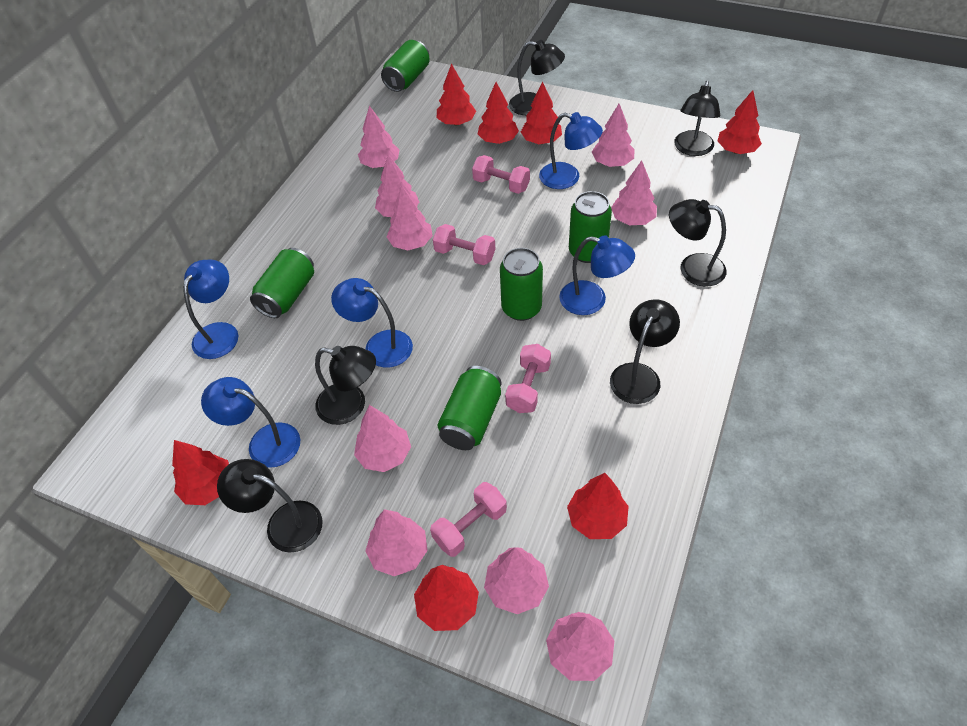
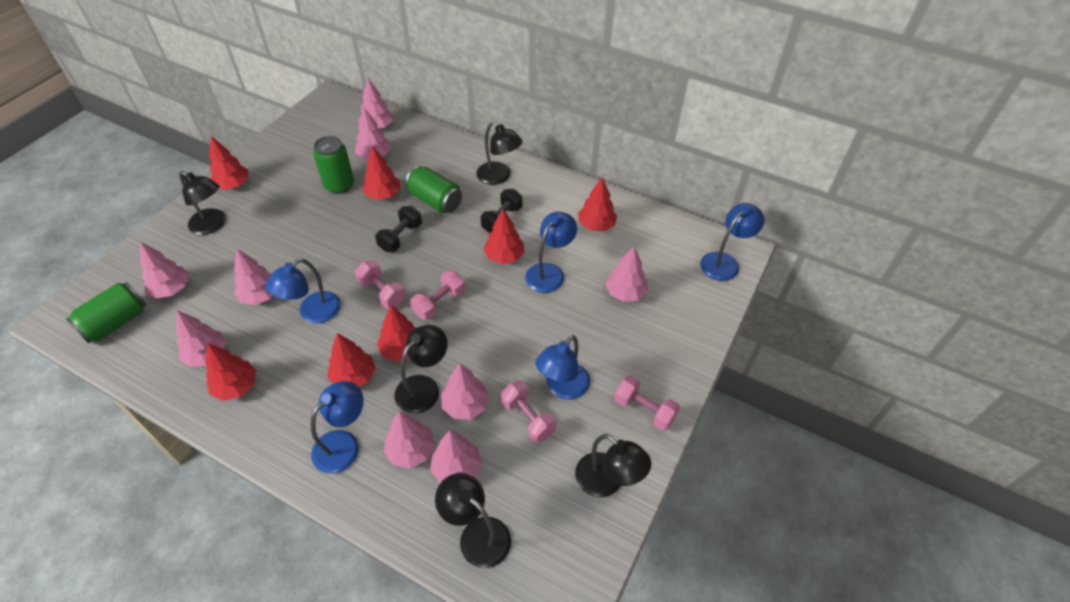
black dumbbell: none = 0 -> [375,206,422,252] [481,189,523,233] = 2
black lamp: [217,459,323,552] [315,346,376,425] [509,40,565,115] [610,299,680,404] [669,199,727,287] [674,81,720,156] = 6 -> [179,171,226,235] [394,325,448,414] [435,473,511,568] [476,122,523,185] [575,434,651,498] = 5
green can: [250,248,314,318] [381,40,430,92] [437,366,502,450] [500,248,543,321] [569,191,612,263] = 5 -> [66,282,146,344] [313,136,354,194] [405,166,462,213] = 3

